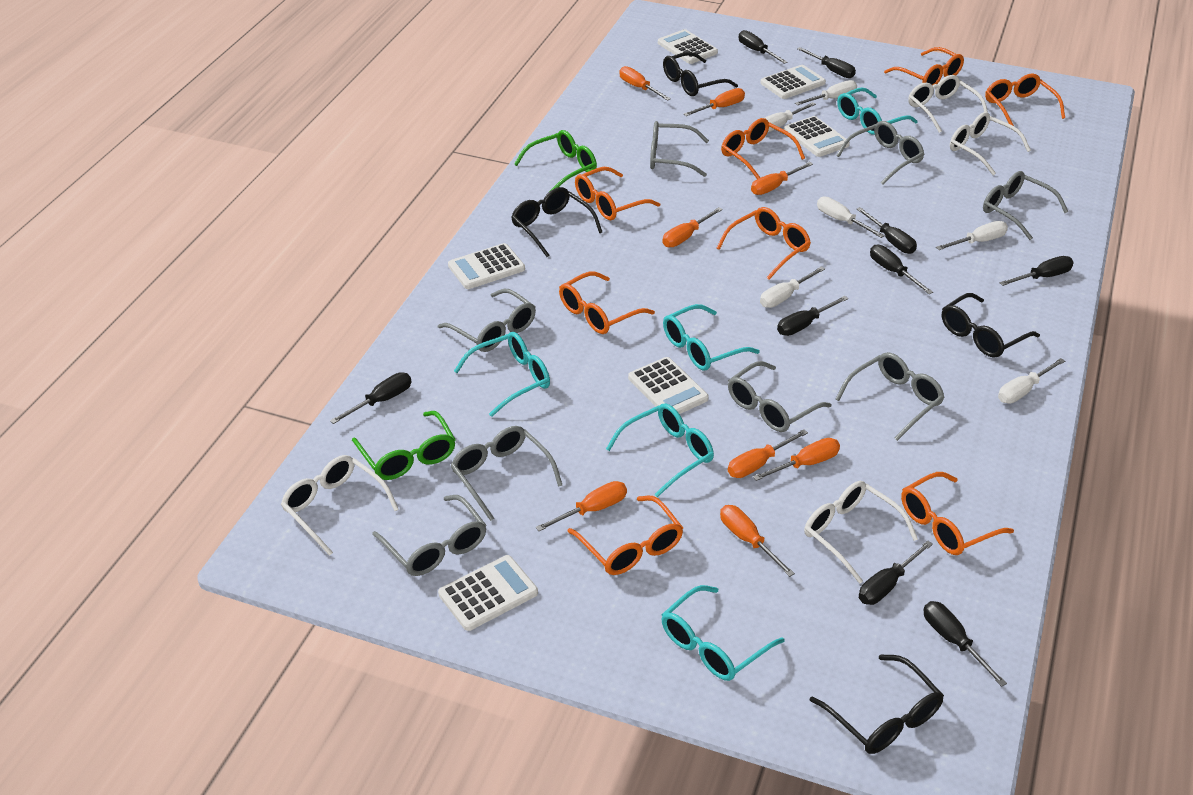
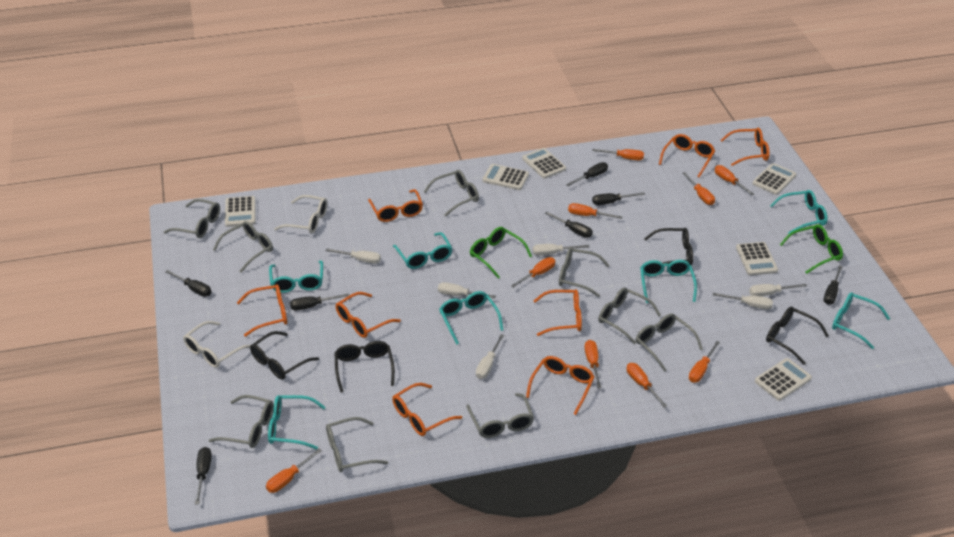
black screwdriver: [330,372,411,424] [739,30,788,64] [777,296,849,336] [797,47,856,78] [857,207,917,254] [859,540,933,605] [870,245,933,294] [923,601,1007,687] [999,256,1074,286] = 9 -> [165,270,211,297] [195,447,212,504] [290,293,349,311] [545,212,593,238] [566,162,608,186] [592,192,645,205] [824,265,843,305] = 7
grey glasses: [372,495,486,576] [438,289,536,352] [451,426,562,521] [650,121,709,177] [728,361,832,432] [835,352,945,441] [836,121,924,185] [983,171,1068,240] = 8 -> [164,199,220,238] [208,395,274,448] [213,221,273,273] [326,417,388,472] [424,170,479,217] [466,393,534,438] [559,248,610,297] [598,287,661,344] [636,314,703,372] = 9
orange screwdriver: [536,481,627,531] [619,66,671,101] [662,207,723,247] [684,88,745,116] [720,505,795,577] [728,429,808,478] [751,162,813,195] [753,438,840,481] = 8 -> [266,449,322,493] [511,257,555,288] [568,203,622,219] [585,340,602,388] [592,149,644,160] [627,363,667,408] [682,172,715,205] [689,341,720,383] [715,165,754,195] = 9
turquoise glasses: [454,332,550,417] [606,403,714,497] [661,585,784,681] [663,304,760,371] [837,87,918,135] = 5 -> [268,395,325,450] [269,261,323,293] [393,232,452,269] [439,291,503,344] [640,260,697,303] [770,190,828,234] [832,292,890,349] = 7
white glasses: [281,455,399,556] [804,481,918,584] [908,75,988,133] [950,112,1031,175] = 4 -> [183,321,251,368] [274,195,328,234] = 2

